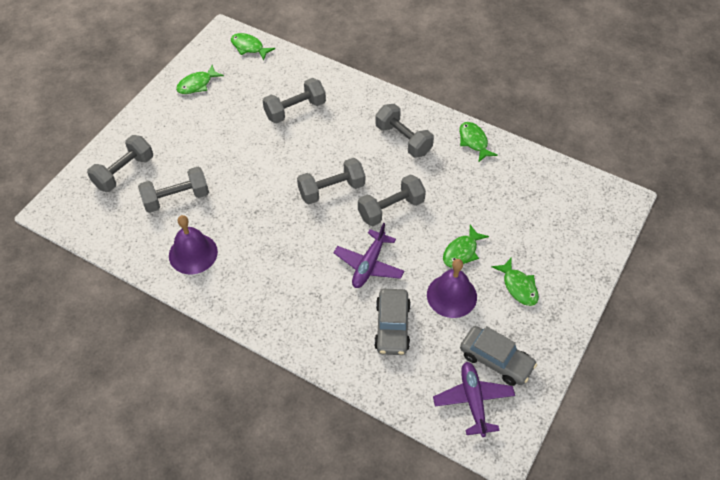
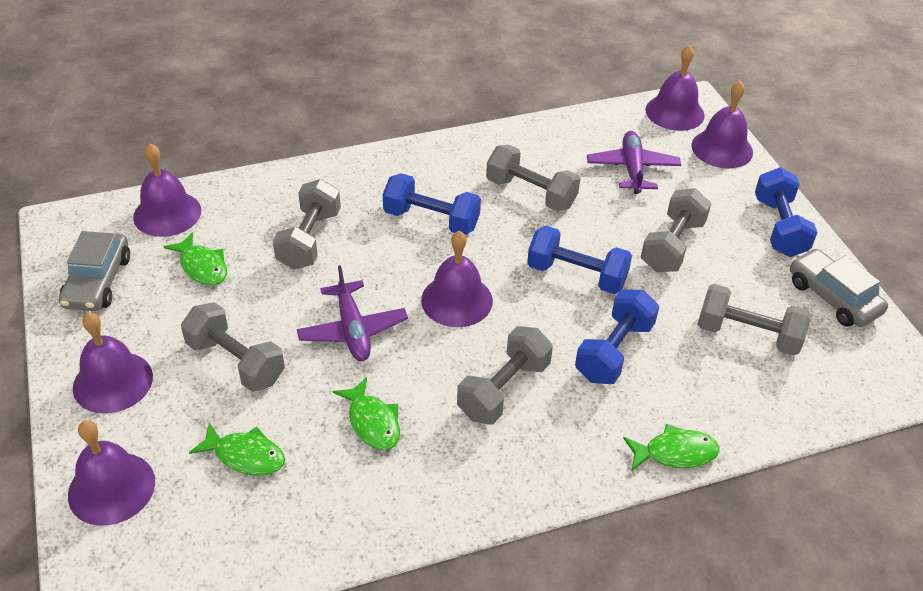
blue dumbbell: none = 0 -> [383,173,481,235] [527,226,632,294] [575,290,659,384] [755,167,818,257] = 4
green fish: [176,65,224,94] [231,33,275,60] [443,225,489,267] [459,122,498,162] [492,257,539,306] = 5 -> [164,232,227,285] [189,423,285,476] [333,377,400,450] [623,424,720,470] = 4
purple bell: [169,215,218,274] [427,259,477,318] = 2 -> [68,420,155,526] [73,312,153,414] [133,143,201,237] [421,231,493,327] [645,45,705,131] [692,81,753,168] = 6

